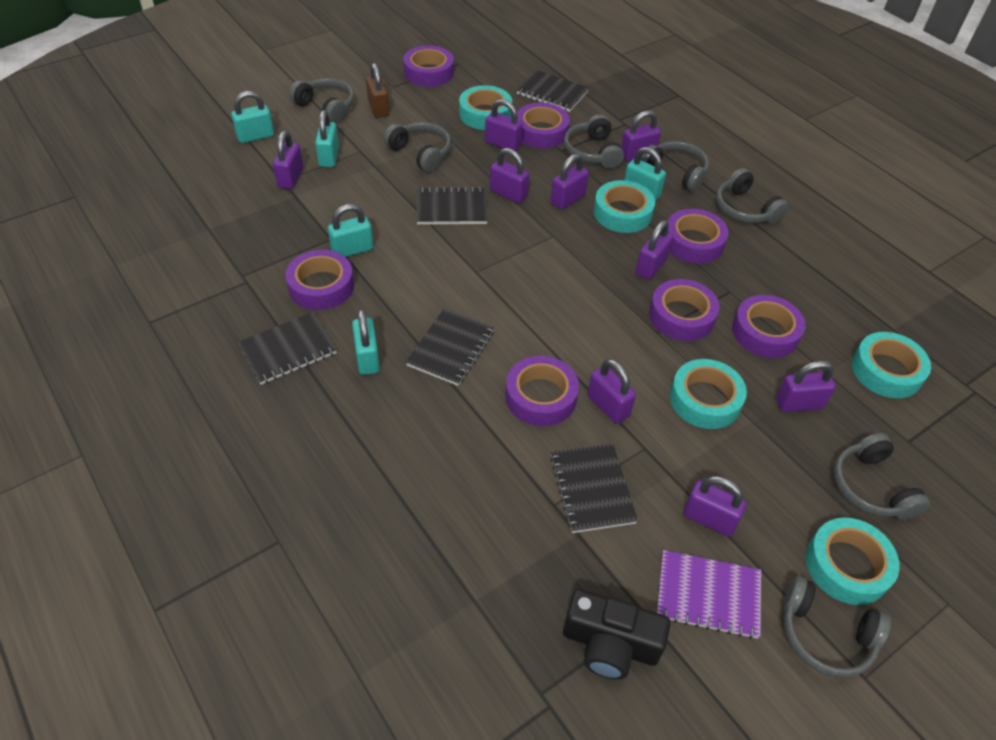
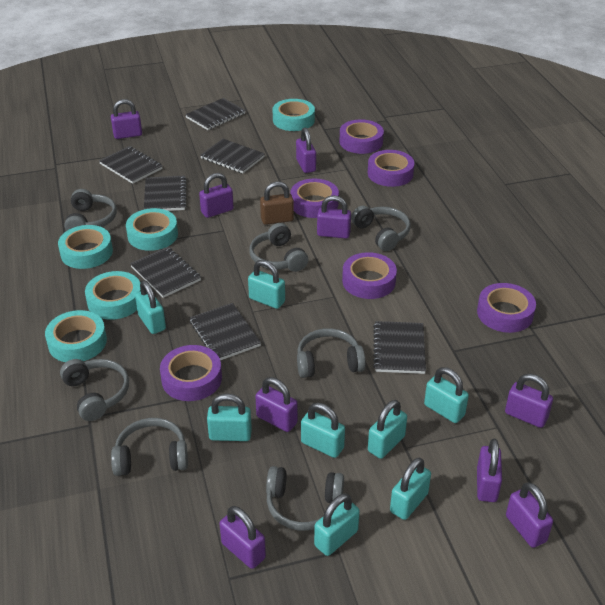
black camera: [563,589,671,680] = 1 -> none = 0
black notebook: [237,312,337,385] [406,308,494,386] [416,187,488,225] [516,70,589,112] [550,443,638,533] = 5 -> [99,146,163,184] [130,247,201,298] [144,175,187,211] [185,98,246,130] [189,303,261,360] [200,139,265,174] [373,321,426,374] = 7
purple notebook: [657,550,761,639] = 1 -> none = 0
purple tape: [286,250,354,310] [403,45,454,87] [505,356,579,426] [517,103,570,148] [649,279,719,341] [667,209,729,264] [732,295,806,358] = 7 -> [160,345,222,401] [290,179,339,218] [339,119,384,154] [342,252,397,299] [368,150,415,187] [477,283,536,333] = 6
turquoise padlock: [231,91,274,143] [315,110,339,167] [328,204,373,257] [352,309,380,375] [624,147,666,201] = 5 -> [135,280,166,334] [207,393,252,441] [248,260,285,309] [301,403,345,458] [314,494,360,556] [368,400,407,459] [390,457,431,520] [424,367,469,423] = 8

